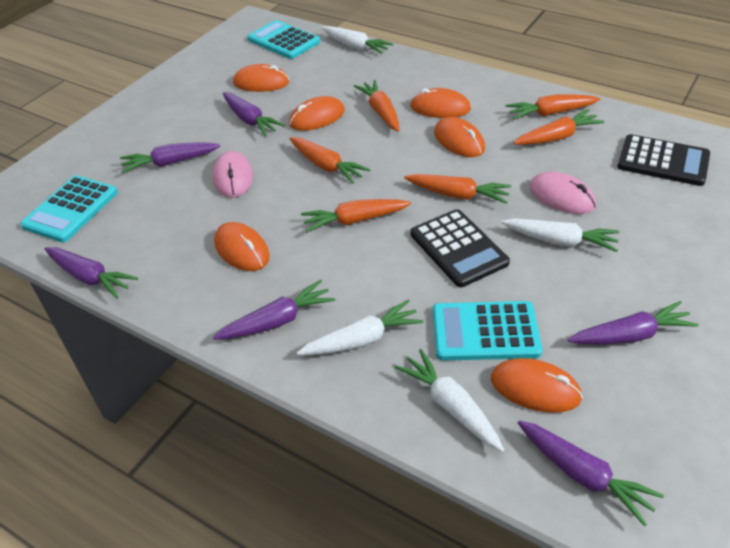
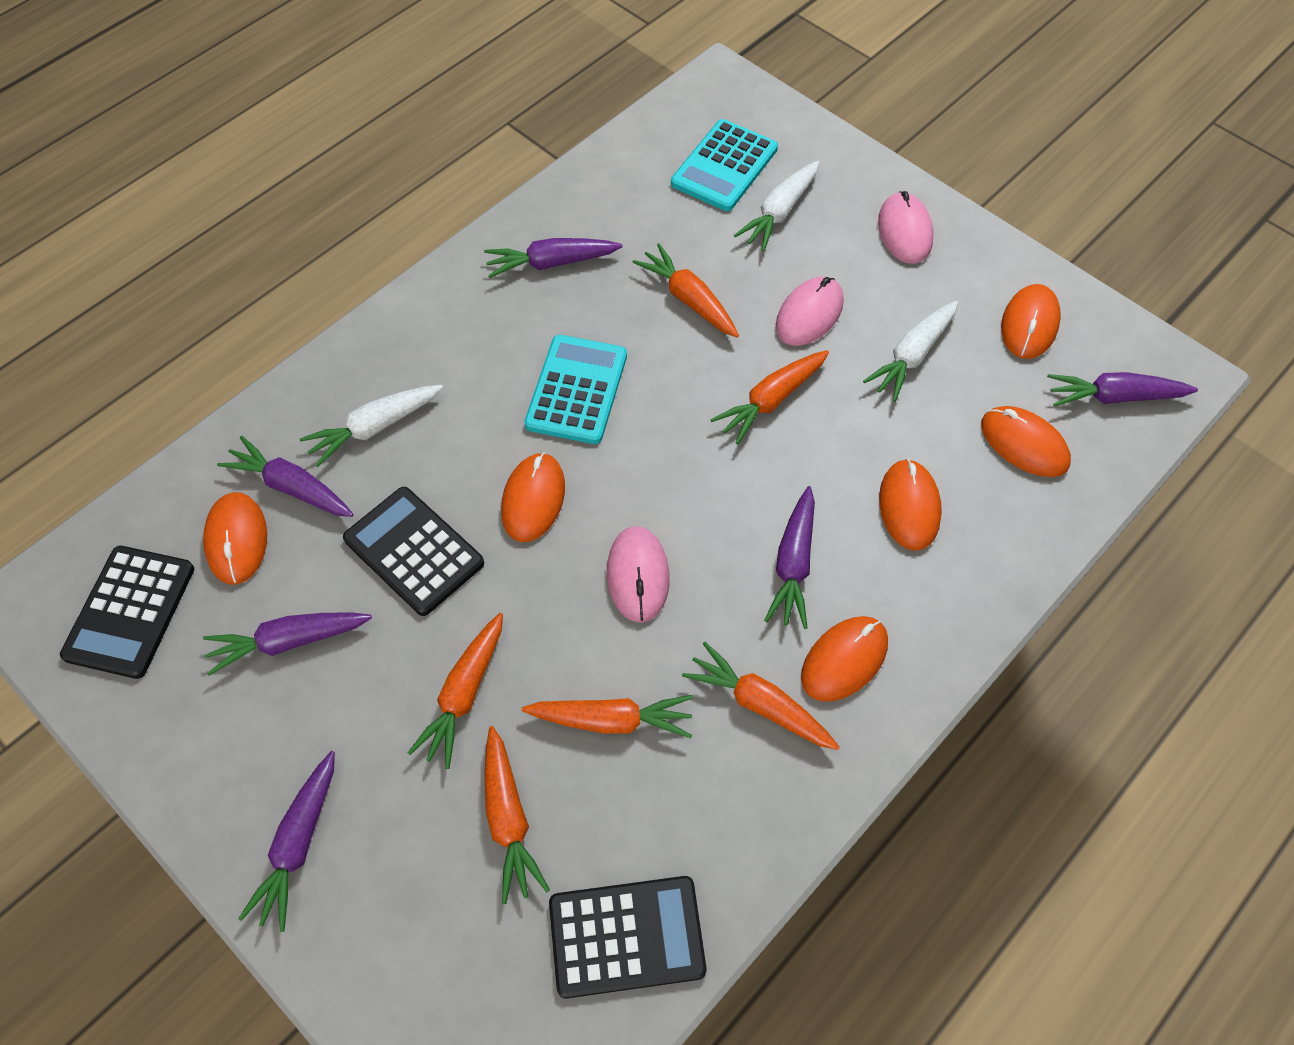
black calculator: [410,209,510,287] [617,134,710,186] = 2 -> [60,546,194,679] [343,487,484,616] [549,876,707,998] = 3
pink mouse: [213,151,253,198] [529,172,596,214] = 2 -> [607,526,670,623] [776,277,844,346] [878,191,934,264] = 3
turquoise calculator: [20,175,118,242] [247,20,320,59] [433,301,542,361] = 3 -> [524,335,627,444] [671,119,778,211] = 2
white carrot: [297,299,423,355] [321,26,393,54] [395,349,504,452] [501,218,619,252] = 4 -> [300,385,443,467] [734,161,820,251] [863,301,958,401] = 3

